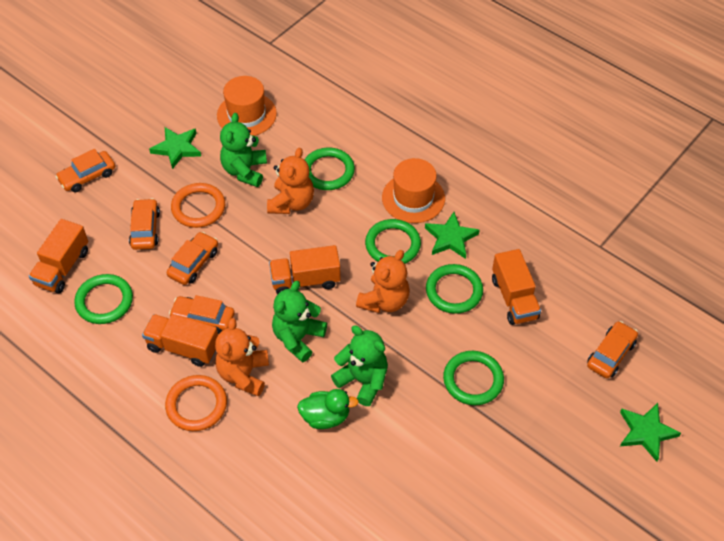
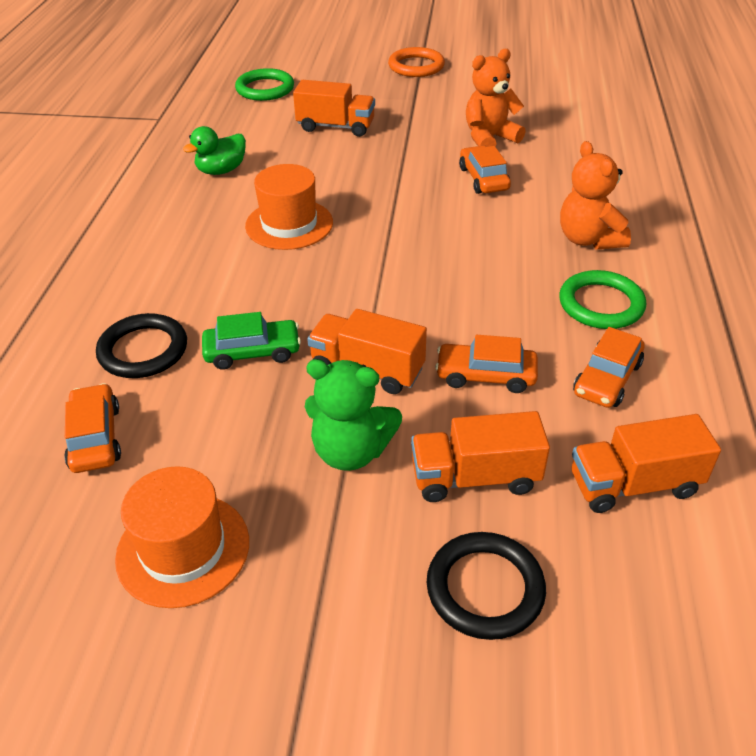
black ring: none = 0 -> [96,313,187,378] [427,532,546,640] = 2
green car: none = 0 -> [202,312,301,370] = 1
green ring: [74,274,133,324] [305,148,355,190] [365,219,421,264] [426,264,483,314] [443,351,504,405] = 5 -> [235,68,294,101] [559,270,646,329] = 2
green star: [149,127,201,169] [425,212,479,259] [620,403,681,462] = 3 -> none = 0
green teddy bear: [220,113,267,187] [272,281,327,363] [331,325,388,406] = 3 -> [305,359,402,471] = 1
orange car: [55,149,115,192] [129,198,160,250] [167,232,218,285] [169,295,235,334] [587,321,638,378] = 5 -> [64,383,121,473] [435,335,538,393] [459,145,511,194] [573,327,645,408] = 4
orange ring: [165,375,227,431] [171,183,225,228] = 2 -> [388,47,445,77] = 1
orange teddy bear: [215,318,269,396] [267,148,314,214] [356,250,410,313] = 3 -> [466,49,526,147] [560,141,631,250] = 2

